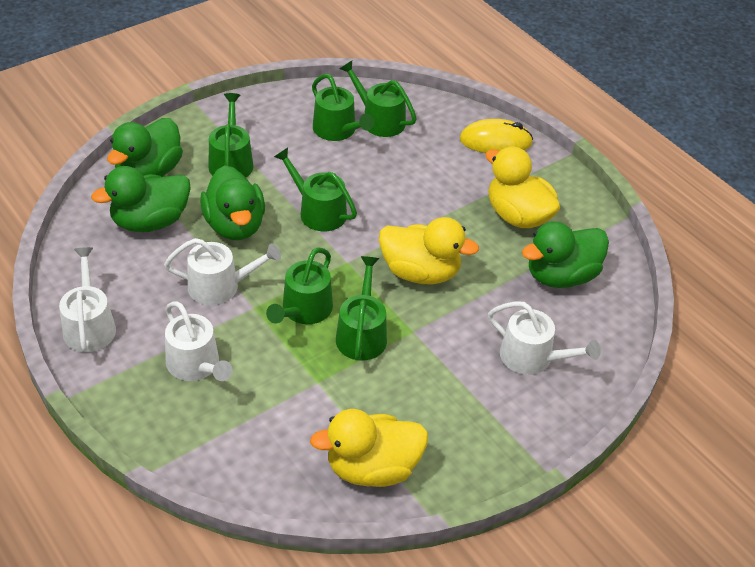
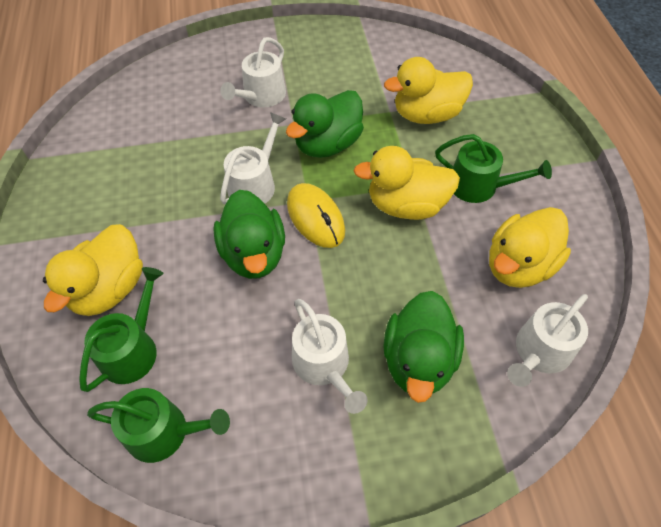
green duck: [91,166,191,232] [107,118,183,177] [200,165,265,240] [522,222,609,288] = 4 -> [213,190,285,279] [286,90,364,158] [383,291,464,403] = 3
green watering can: [208,93,254,178] [266,247,333,324] [274,148,357,231] [312,74,374,141] [336,256,387,361] [340,61,417,137] = 6 -> [79,267,164,392] [87,388,230,463] [435,134,552,203] = 3
yellow duck: [310,409,428,487] [379,217,479,284] [485,146,560,228] = 3 -> [43,224,143,316] [353,146,460,220] [384,57,473,124] [489,207,571,288] = 4

